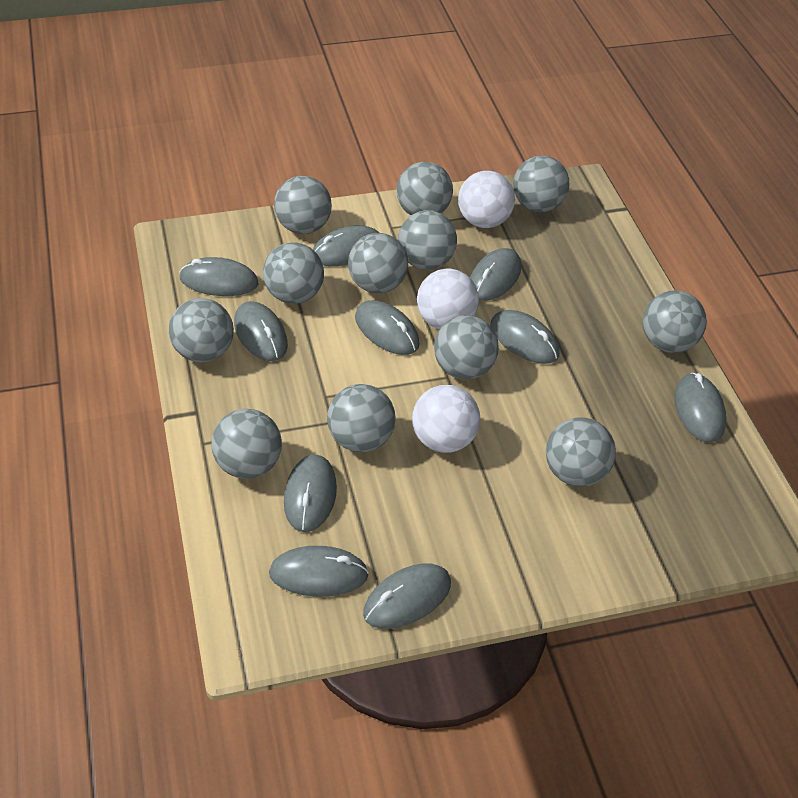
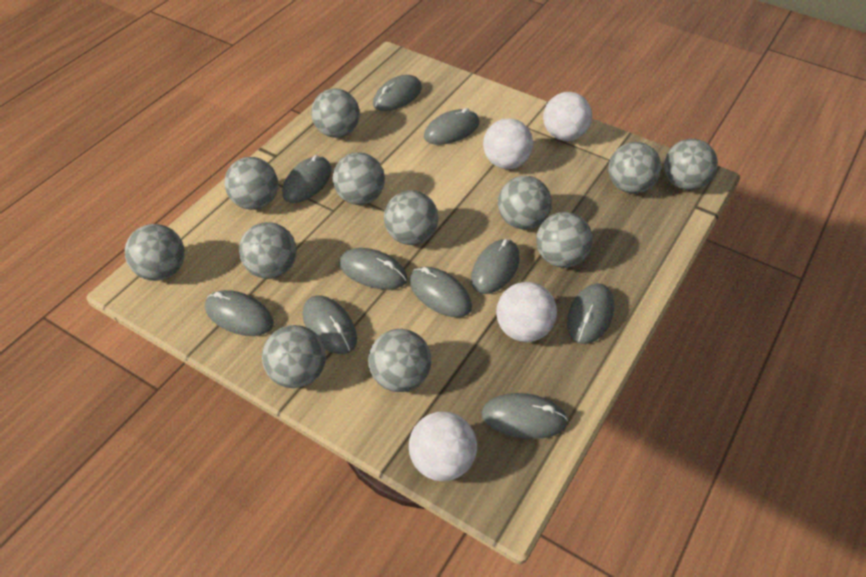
white ball: [412,385,480,453] [417,268,479,330] [458,171,515,228] = 3 -> [409,411,477,481] [483,118,533,169] [496,282,557,342] [543,92,592,141] = 4

